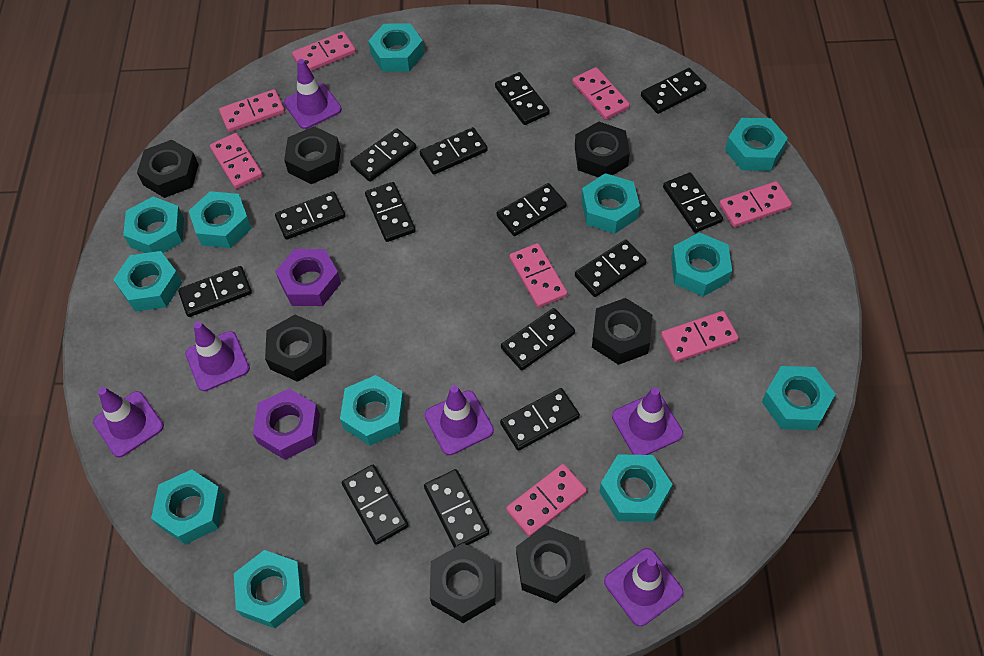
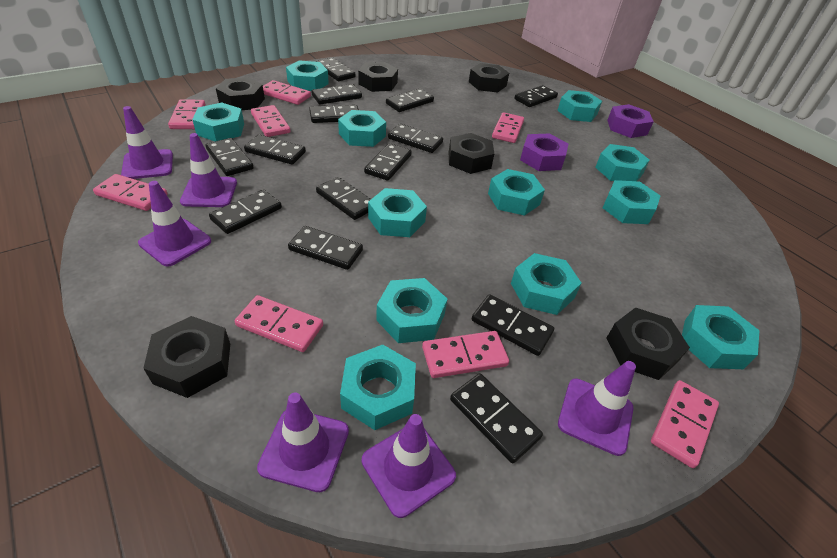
black nut: [137,140,199,198] [265,315,326,382] [284,126,341,184] [430,543,496,623] [516,525,586,603] [575,122,630,178] [592,298,653,365] = 7 -> [143,316,230,398] [216,77,265,110] [358,62,398,92] [449,133,494,174] [469,63,509,92] [606,307,690,380] = 6

